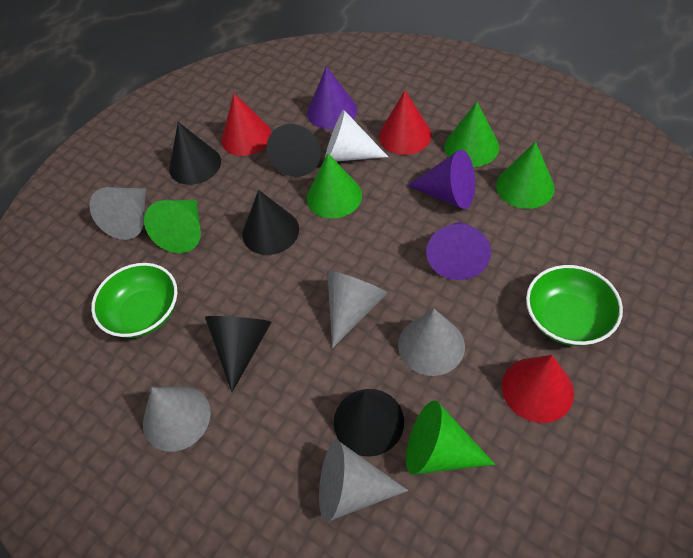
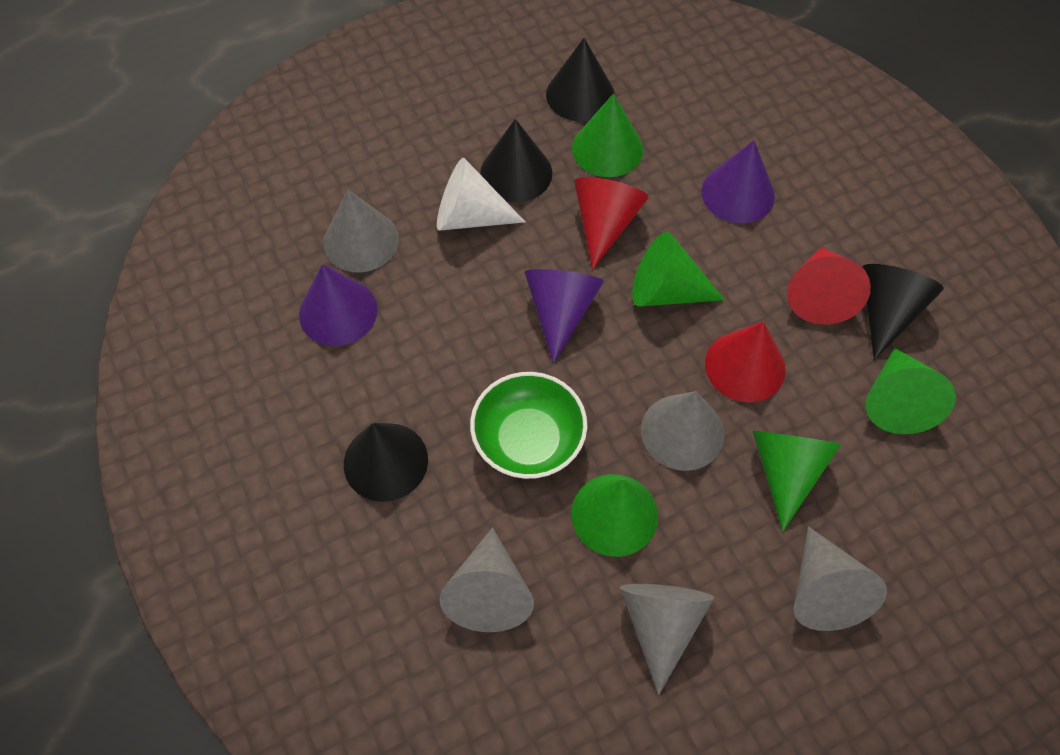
black cone: [169,122,221,185] [205,316,272,392] [242,190,299,255] [267,124,321,177] [334,389,404,457] = 5 -> [344,423,428,502] [480,119,552,202] [546,38,615,121] [862,264,944,360] = 4
green bowl: [91,263,177,338] [526,265,623,346] = 2 -> [470,372,587,479] = 1

